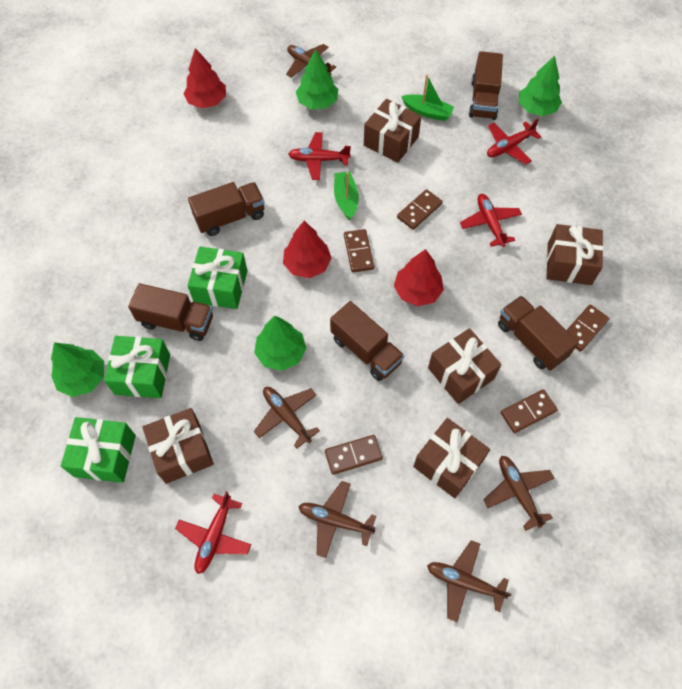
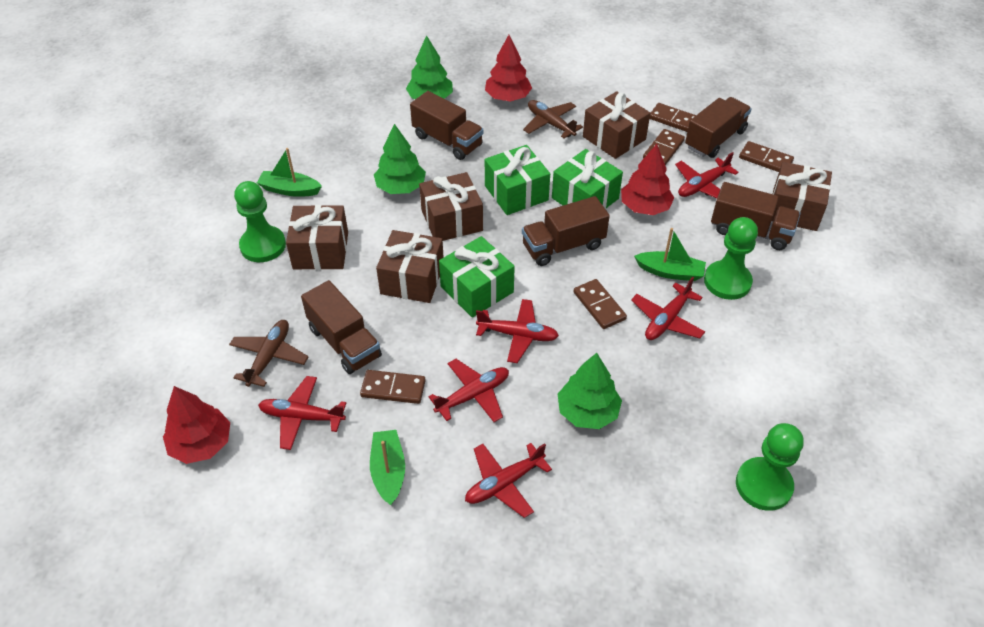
brown plane: [254,387,320,449] [286,44,336,78] [298,481,376,558] [427,540,512,622] [483,456,555,531] = 5 -> [229,320,308,387] [523,100,583,138] = 2
green boat: [334,171,359,220] [401,75,454,121] = 2 -> [257,148,322,197] [370,430,405,505] [634,228,706,281] = 3
green pawn: none = 0 -> [234,181,286,262] [704,217,758,300] [736,423,804,511] = 3
green tree: [51,343,104,397] [254,316,306,371] [296,49,338,109] [519,56,562,116] = 4 -> [374,124,426,194] [406,35,453,99] [558,353,622,429] = 3
red plane: [175,491,251,574] [288,132,351,180] [460,194,522,247] [487,119,541,165] = 4 -> [258,376,346,450] [428,359,509,422] [465,443,552,518] [476,299,559,363] [631,277,705,340] [675,152,739,198] = 6

